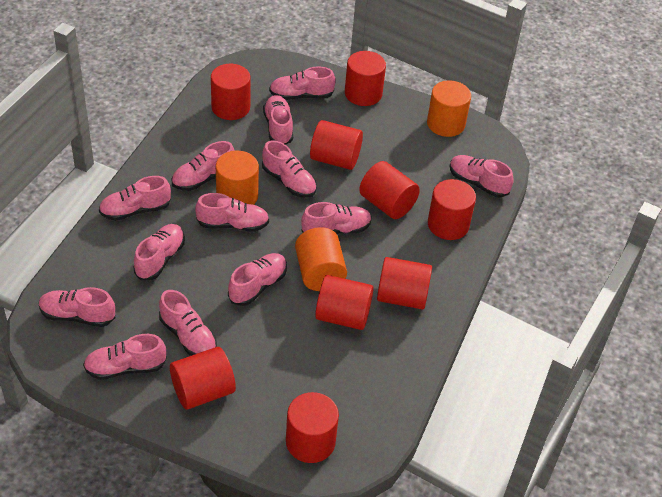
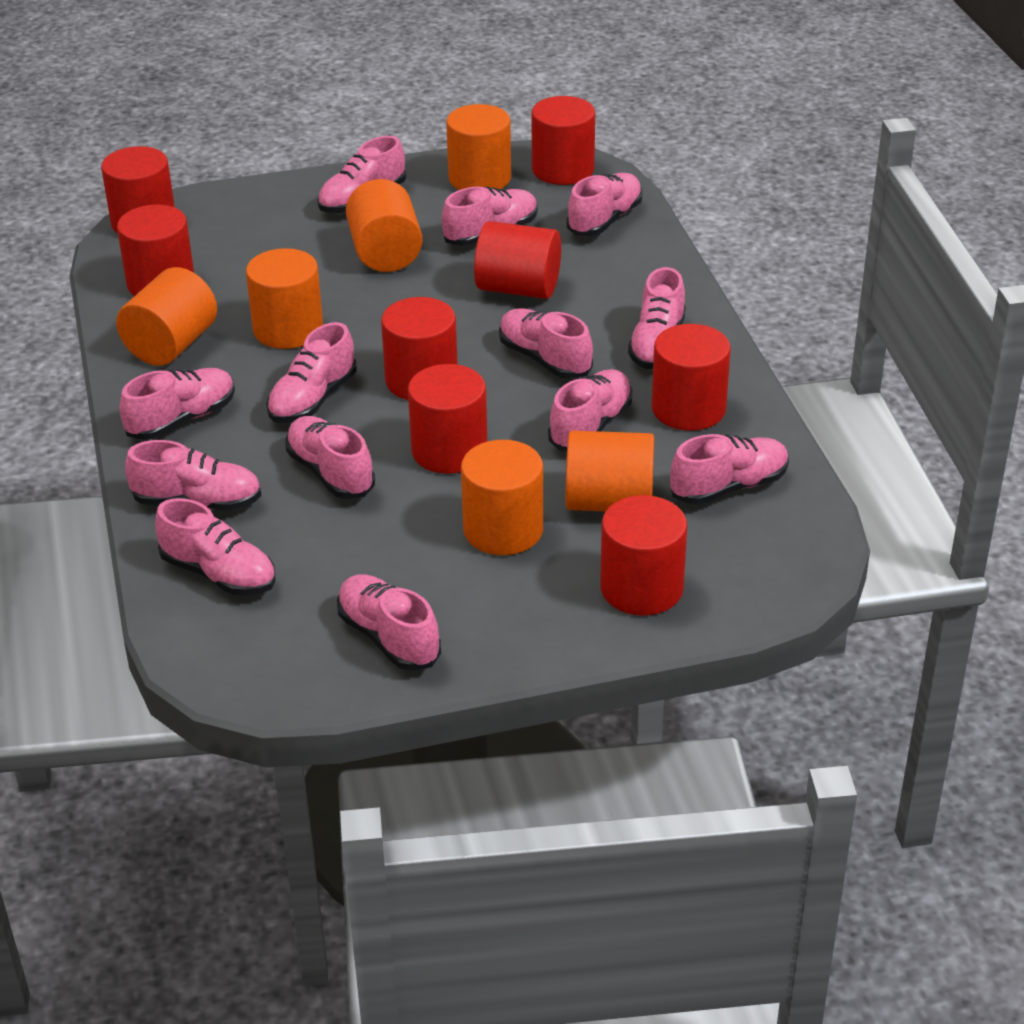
orange cylinder: [216,151,259,205] [295,227,347,291] [427,80,471,137] = 3 -> [116,267,217,366] [246,248,323,349] [346,179,422,272] [446,104,511,190] [461,440,543,555] [566,431,654,512] = 6
red cylinder: [170,347,236,410] [211,64,251,120] [286,392,339,463] [310,120,363,170] [315,275,373,330] [345,51,386,106] [359,161,420,219] [377,257,432,309] [428,179,476,240] = 9 -> [101,146,175,234] [117,205,194,296] [381,297,458,400] [408,364,488,474] [474,221,561,299] [531,96,595,185] [600,495,687,615] [652,324,731,431] = 8

